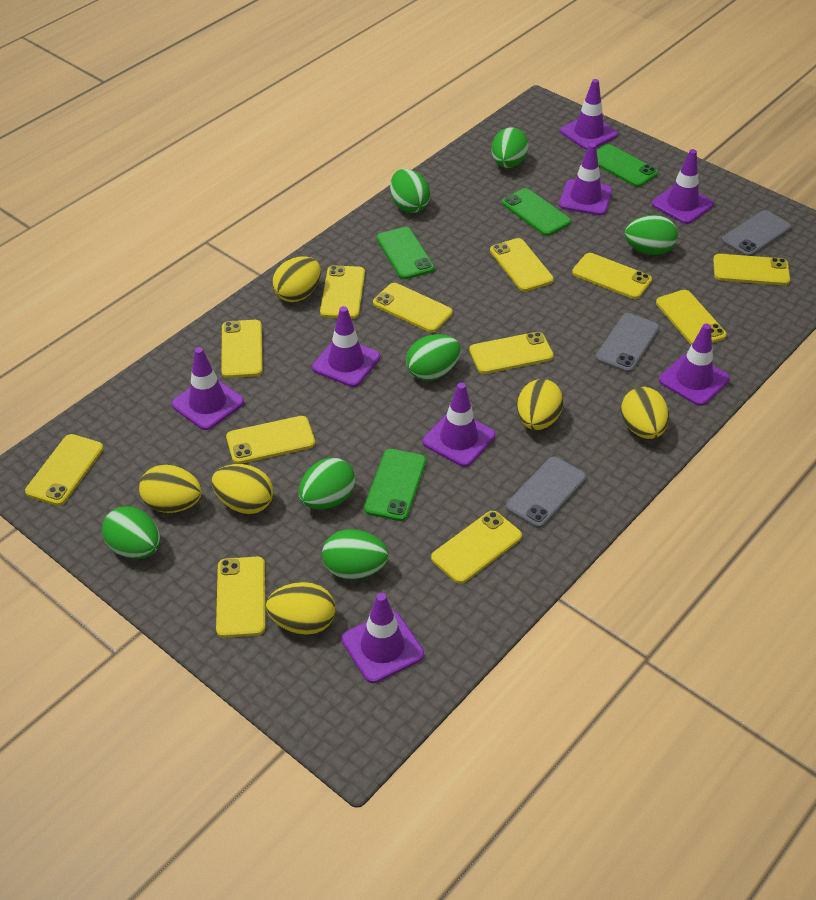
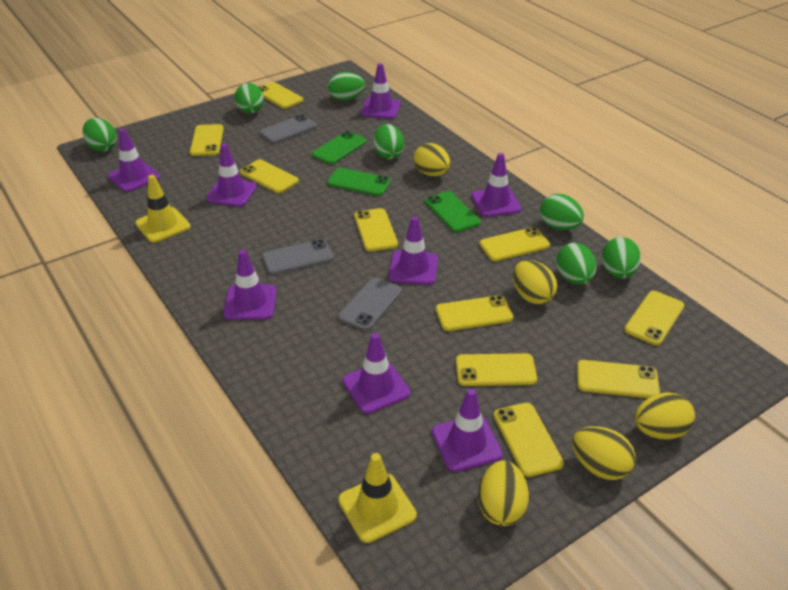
green phone: [364,449,426,521] [377,227,434,279] [502,188,571,236] [597,144,658,187] = 4 -> [312,131,367,164] [327,168,391,196] [425,191,481,233] = 3
yellow egg: [139,465,202,513] [212,464,273,514] [266,582,335,635] [272,256,321,302] [517,379,563,430] [621,387,669,439] = 6 -> [413,143,450,176] [478,461,529,526] [513,260,557,304] [572,426,635,480] [635,392,695,440] = 5
yellow phone: [25,434,103,506] [216,557,265,638] [221,320,263,378] [226,416,315,464] [320,265,365,319] [373,283,453,332] [431,511,522,584] [469,332,554,374] [490,238,554,291] [572,253,652,299] [656,290,726,345] [713,254,790,285] = 12 -> [190,124,224,156] [240,159,299,193] [259,82,303,109] [354,208,398,252] [436,295,513,331] [456,353,537,386] [479,227,550,261] [494,403,564,477] [577,360,660,398] [624,291,684,345] = 10
yellow traffic cone: none = 0 -> [135,175,191,243] [338,453,417,543] = 2

